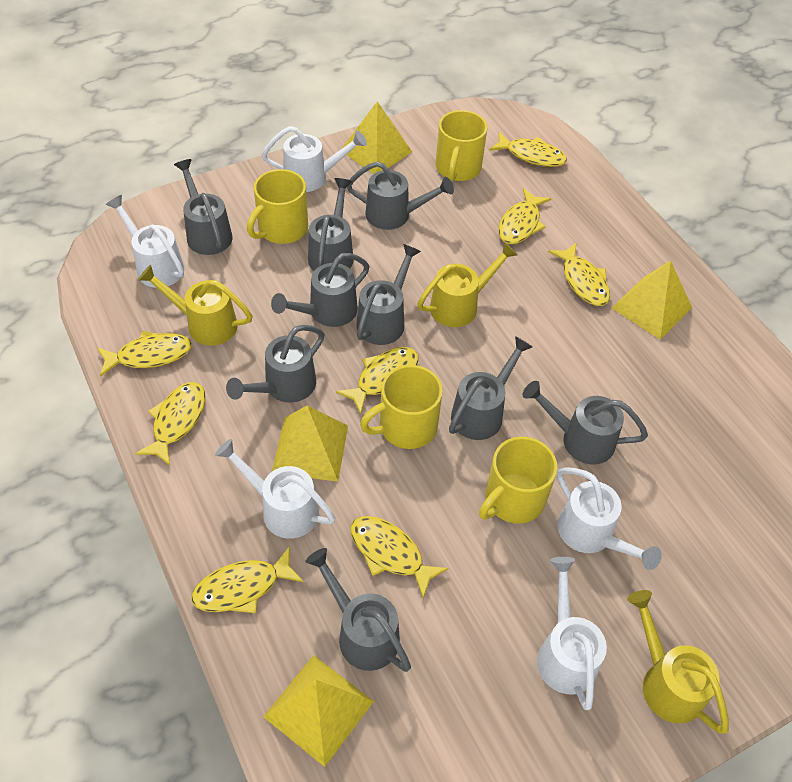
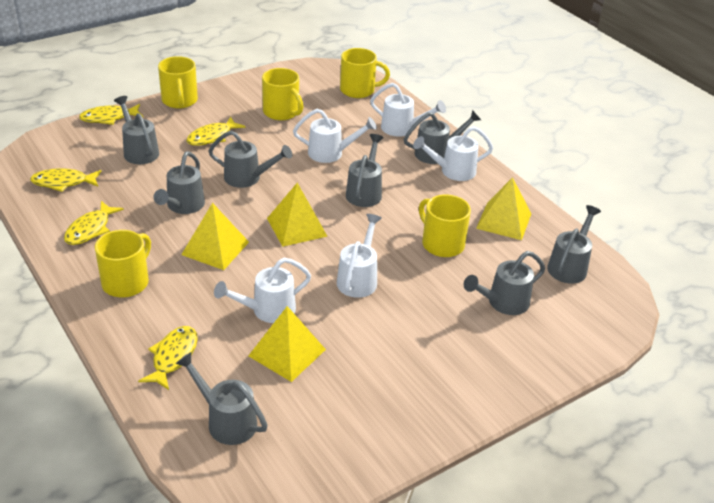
grey watering can: [174,159,232,255] [226,325,324,403] [271,253,370,327] [305,548,411,672] [308,178,353,271] [347,161,454,230] [356,244,421,345] [449,336,533,440] [522,381,648,464] = 9 -> [114,96,159,164] [153,151,205,214] [175,352,268,445] [208,131,292,188] [346,134,384,207] [404,110,481,164] [464,251,545,315] [547,205,601,284] = 8
yellow fish: [97,331,192,377] [135,382,206,466] [192,546,304,613] [336,347,419,414] [350,516,449,599] [489,132,567,167] [498,188,551,244] [548,243,610,306] = 8 -> [30,168,102,192] [64,201,124,245] [79,104,143,125] [138,326,198,390] [187,116,246,146] = 5
yellow mug: [247,169,308,244] [360,365,443,449] [436,110,488,181] [479,437,557,524] = 4 -> [95,230,151,298] [158,56,198,109] [262,68,304,120] [340,48,390,98] [419,194,471,257] = 5
yellow watering can: [138,265,253,345] [417,242,518,327] [627,590,729,734] = 3 -> none = 0

